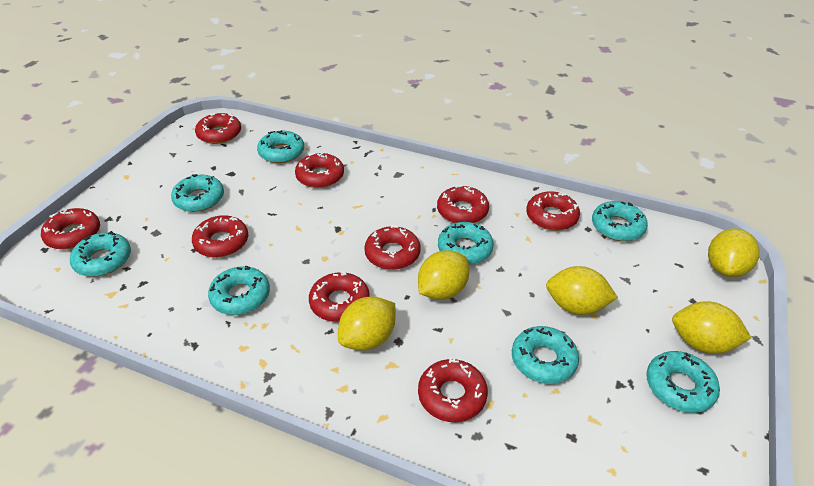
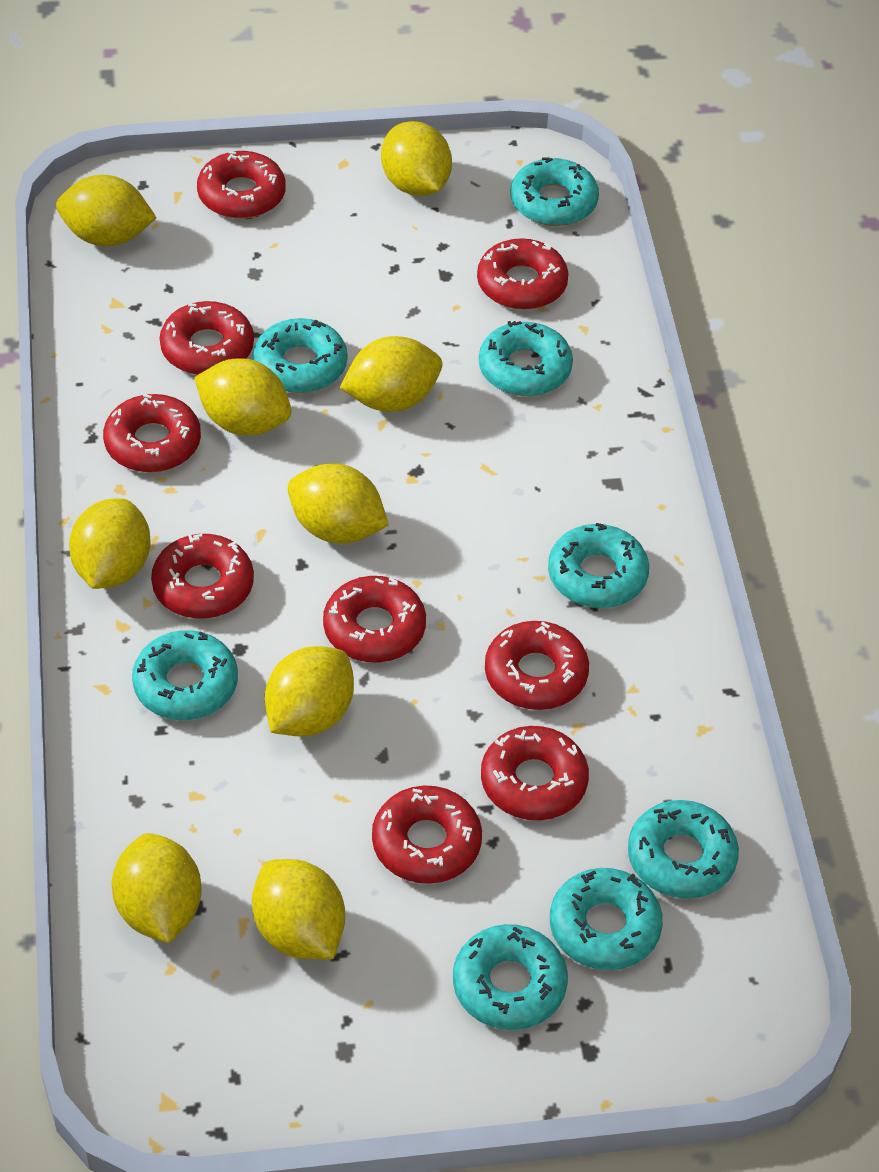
yellow lemon: [338,296,395,351] [418,250,470,300] [546,266,618,315] [672,301,751,354] [708,229,760,277] = 5 -> [56,175,157,246] [69,498,151,589] [112,833,202,943] [194,359,292,436] [252,859,345,959] [265,646,354,737] [288,463,389,544] [340,336,442,412] [381,121,452,196] = 9

